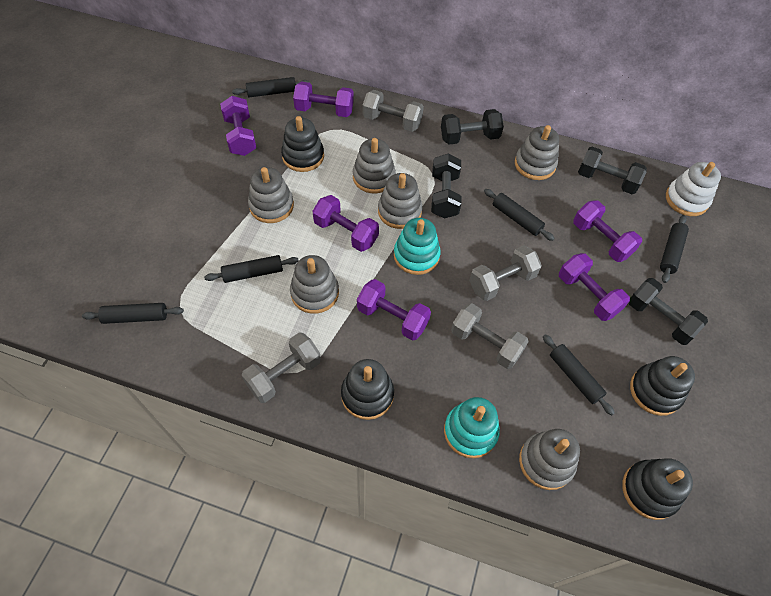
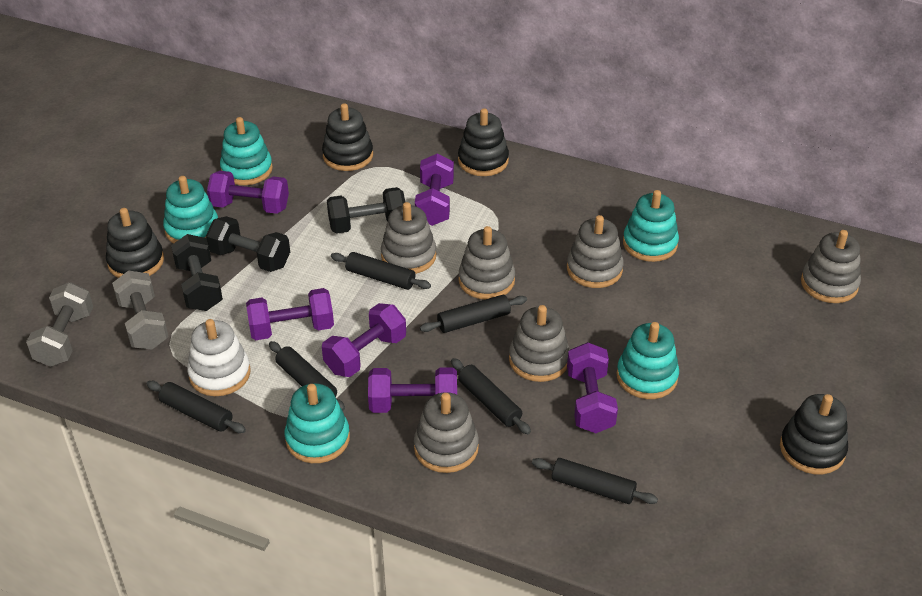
black dumbbell: [431,153,461,219] [441,109,504,145] [578,147,647,194] [629,278,708,345] = 4 -> [171,234,223,311] [206,216,290,272] [327,187,405,234] = 3
grey dumbbell: [242,333,321,403] [363,90,424,132] [451,303,529,369] [469,245,542,301] = 4 -> [26,282,93,367] [112,270,169,350] = 2
turquoise stacking toy: [394,218,441,275] [444,397,500,458] = 2 -> [163,176,218,243] [220,117,273,185] [285,383,350,463] [616,322,679,399] [623,190,679,262] = 5

